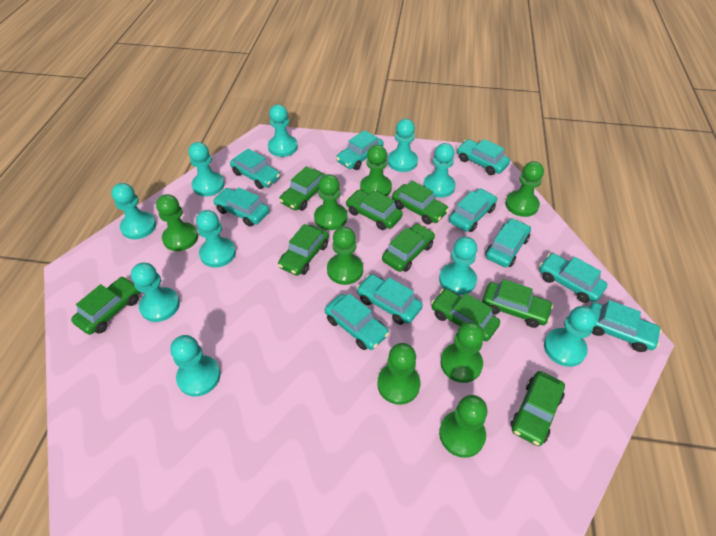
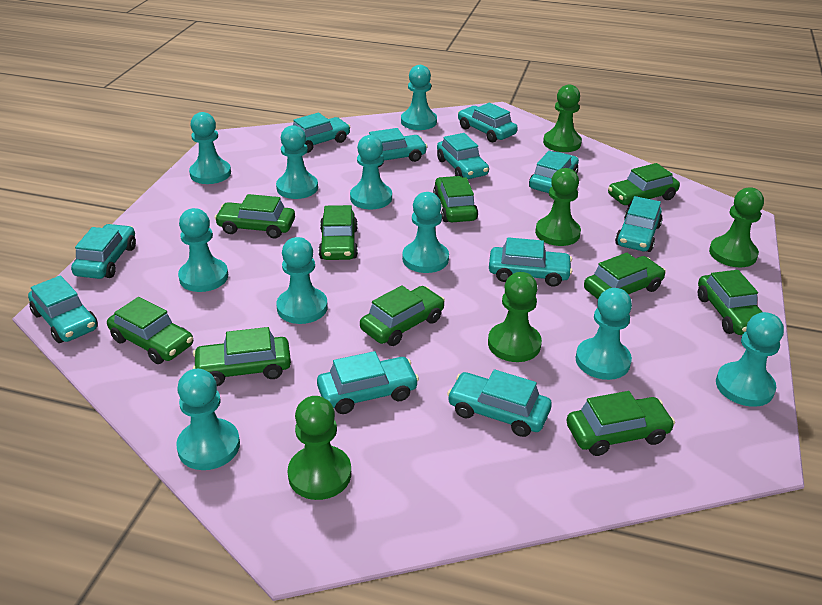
green car: [71,277,140,335] [278,224,329,276] [279,166,326,211] [346,190,403,230] [382,224,435,272] [392,181,449,225] [431,289,500,341] [482,279,553,328] [510,371,565,446] = 9 -> [107,297,193,364] [193,327,291,386] [215,194,295,239] [318,205,358,260] [360,285,445,346] [433,176,478,222] [566,391,675,456] [584,253,666,299] [608,163,680,208] [698,270,762,335] = 10
green pawn: [156,194,198,251] [314,174,348,230] [327,226,363,285] [360,145,392,196] [377,343,420,405] [439,395,487,458] [440,322,484,383] [505,161,544,217] = 8 -> [288,396,351,500] [488,272,542,362] [535,168,581,246] [543,84,582,152] [709,187,764,267] = 5
turquoise car: [213,187,270,227] [230,149,280,189] [325,294,389,350] [336,130,384,170] [357,274,423,325] [449,188,497,232] [457,139,510,175] [485,218,531,267] [539,253,608,303] [589,300,662,352] = 10 -> [28,275,98,343] [71,224,136,279] [293,113,350,153] [317,351,419,414] [369,128,428,167] [437,133,489,179] [447,369,552,437] [458,103,518,142] [489,237,572,287] [529,151,579,193] [615,196,663,252] = 11

